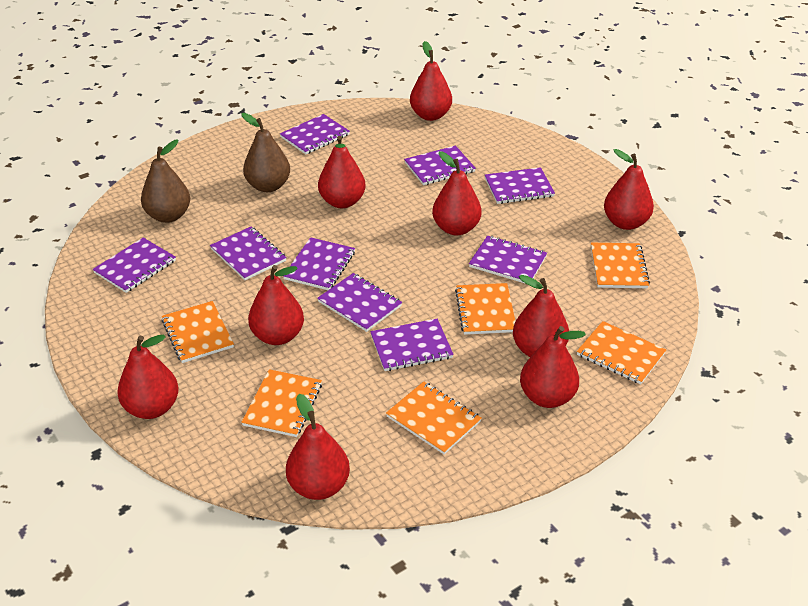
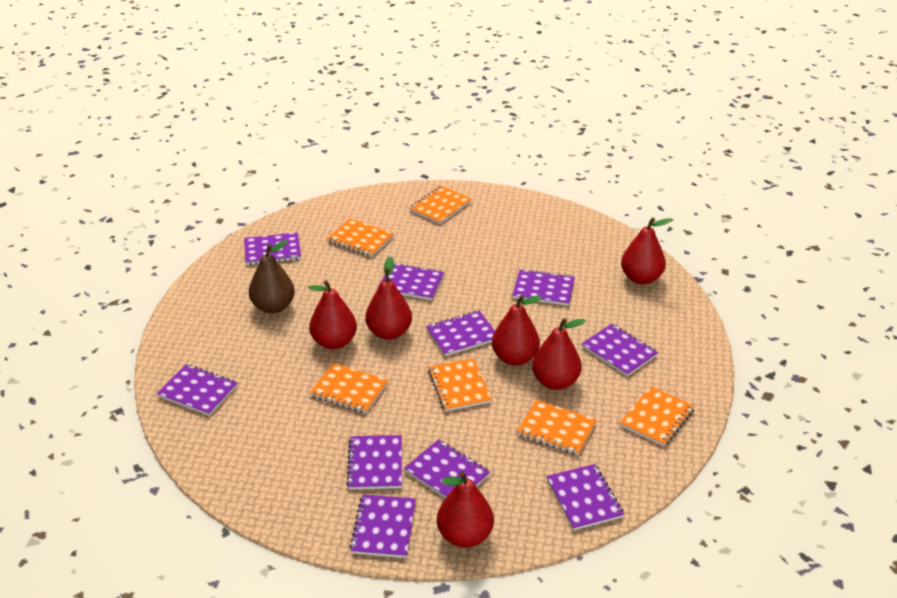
brown pear: [141,140,190,223] [242,113,290,192] = 2 -> [249,240,295,314] = 1
purple notebook: [93,238,176,293] [210,227,287,280] [280,114,350,154] [283,237,355,290] [317,273,402,332] [370,319,454,371] [404,146,476,185] [469,236,547,284] [485,167,555,204] = 9 -> [157,364,237,416] [244,232,301,265] [346,435,402,490] [350,494,416,558] [378,263,444,300] [404,439,490,498] [426,311,495,356] [512,269,575,306] [546,464,624,530] [581,324,658,376] = 10
red pear: [117,335,179,419] [248,265,304,345] [286,394,350,500] [318,136,366,208] [410,41,452,121] [432,151,482,235] [513,275,569,357] [520,326,586,408] [604,149,654,230] = 9 -> [308,280,357,349] [365,256,412,340] [437,471,494,548] [492,295,543,366] [532,318,586,390] [621,217,672,284] = 6

